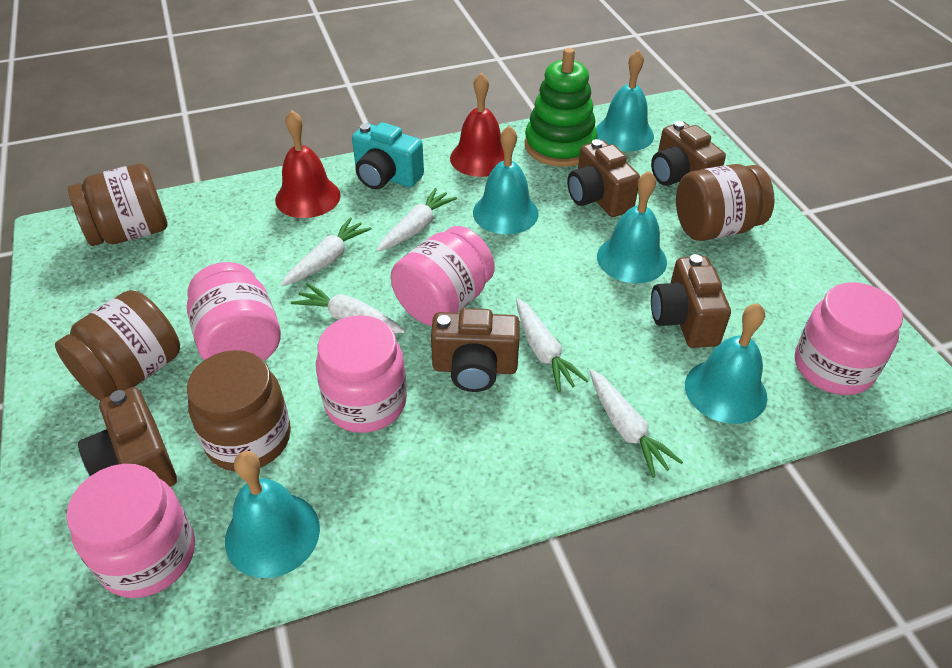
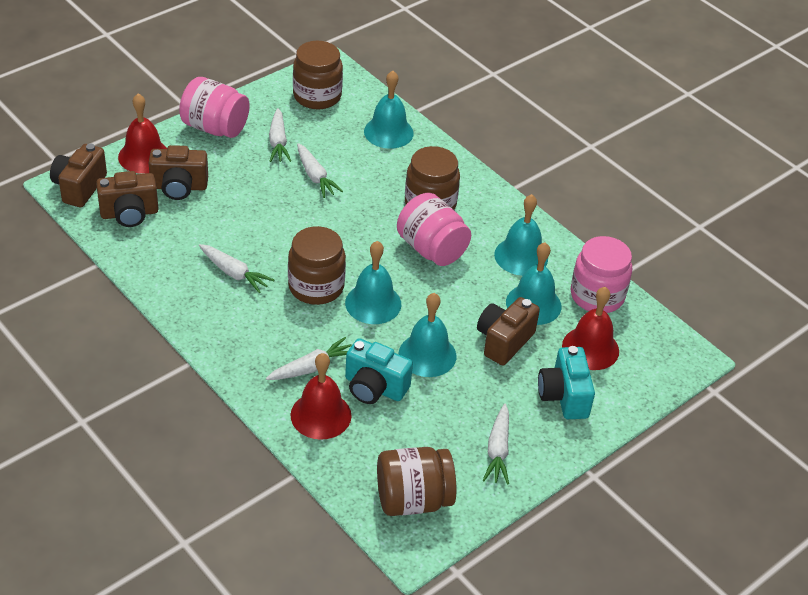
brown camera: [78,387,177,487] [431,308,520,392] [567,139,640,217] [651,121,726,186] [651,254,731,348] = 5 -> [50,144,107,207] [96,171,159,227] [149,145,208,200] [477,297,540,366] = 4
green stacking toy: [525,48,597,167] = 1 -> none = 0
pink jar: [66,464,195,598] [187,262,281,361] [316,315,407,433] [391,226,495,326] [795,282,903,395] = 5 -> [179,77,250,138] [397,193,471,266] [570,236,632,313] = 3
red bell: [275,110,341,218] [450,72,504,177] = 2 -> [118,93,167,174] [290,353,351,440] [562,287,619,370] = 3
turquoise camera: [352,122,424,189] = 1 -> [345,338,413,404] [538,346,595,419] = 2

